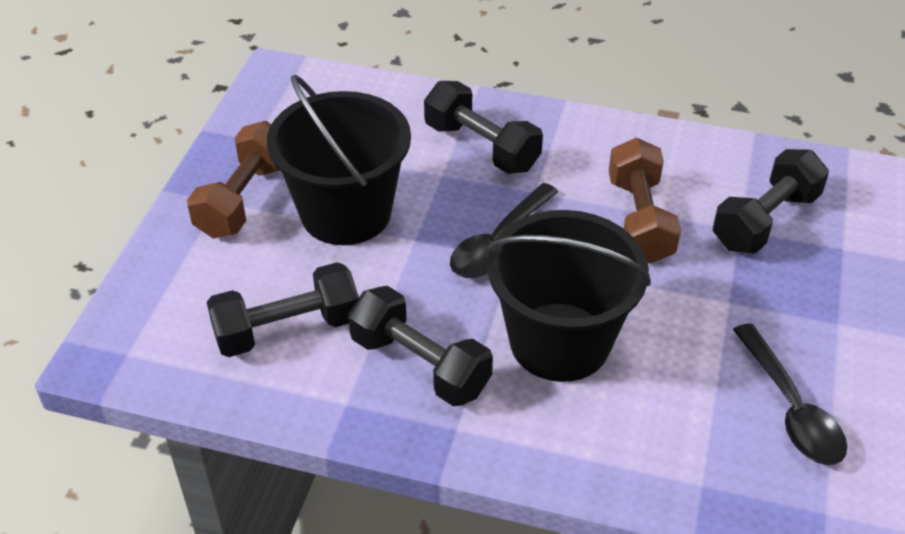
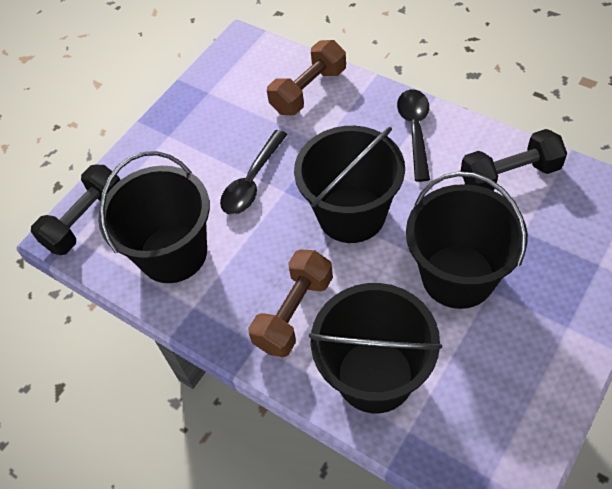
black bucket: [267,75,411,245] [486,210,651,382] = 2 -> [98,151,210,283] [294,126,405,243] [309,283,442,413] [406,171,528,309] = 4
black dumbbell: [207,262,359,357] [348,286,493,406] [424,81,543,174] [713,149,829,254] = 4 -> [31,165,120,255] [461,129,567,191] = 2

